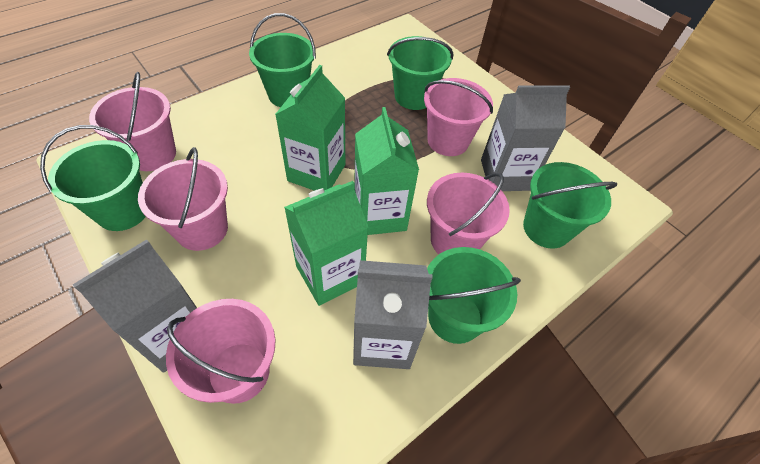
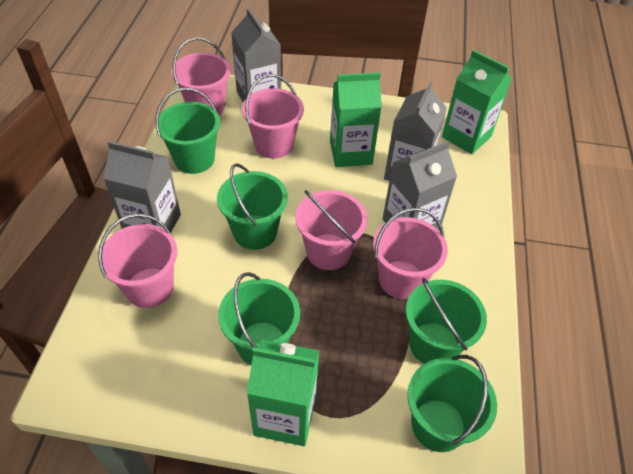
grey carton: [73,239,197,373] [353,260,433,369] [481,85,570,191] = 3 -> [103,141,181,232] [231,8,281,102] [383,141,457,231] [384,82,447,181] = 4

